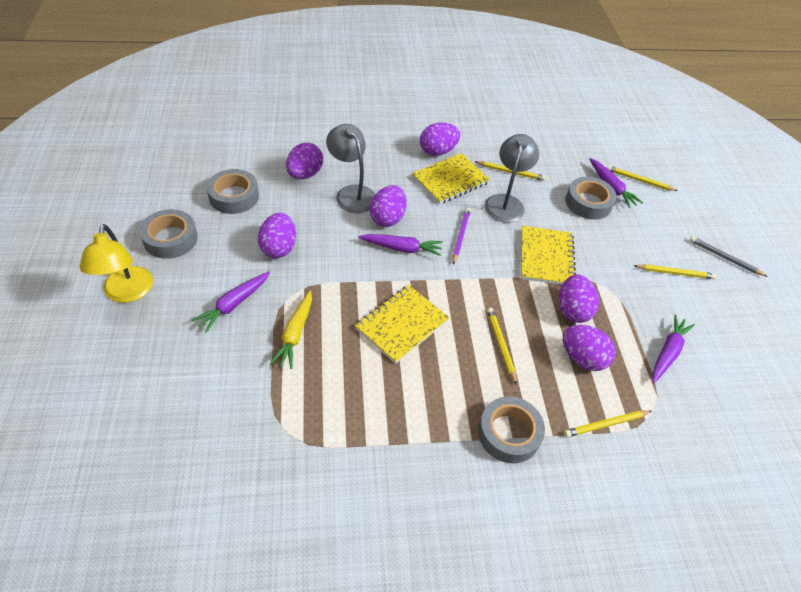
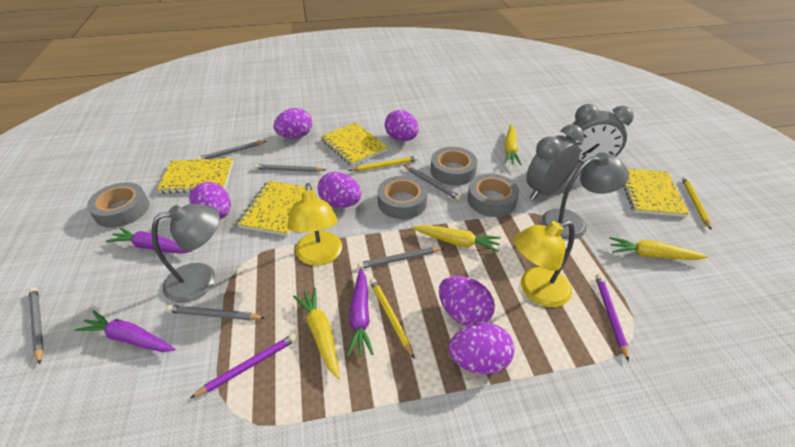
grey clock: none = 0 -> [526,124,584,200] [566,104,634,164] = 2
grey pencil: [690,236,768,277] = 1 -> [29,287,44,364] [166,305,265,321] [196,141,267,160] [254,164,326,172] [358,247,443,269] [404,165,461,201] = 6
purple carrot: [192,271,270,333] [358,234,443,256] [589,158,643,208] [652,315,695,383] = 4 -> [75,310,175,352] [106,227,193,254] [347,268,374,357] = 3
purple pencil: [453,207,471,264] = 1 -> [190,334,297,398] [595,274,629,362] = 2
yellow carrot: [270,291,312,369] = 1 -> [293,288,340,379] [412,225,501,252] [504,124,522,165] [609,237,708,260] = 4
yellow lamp: [80,224,153,303] = 1 -> [287,183,342,266] [514,221,575,307] = 2
yellow notebook: [355,285,450,364] [412,153,490,204] [521,226,576,285] = 3 -> [157,158,234,194] [238,181,314,236] [320,122,388,166] [623,169,689,217] = 4
yellow pencil: [474,161,546,181] [487,308,517,385] [564,410,652,437] [607,165,678,191] [634,264,716,279] = 5 -> [348,156,418,171] [370,278,415,359] [682,176,711,230] = 3

